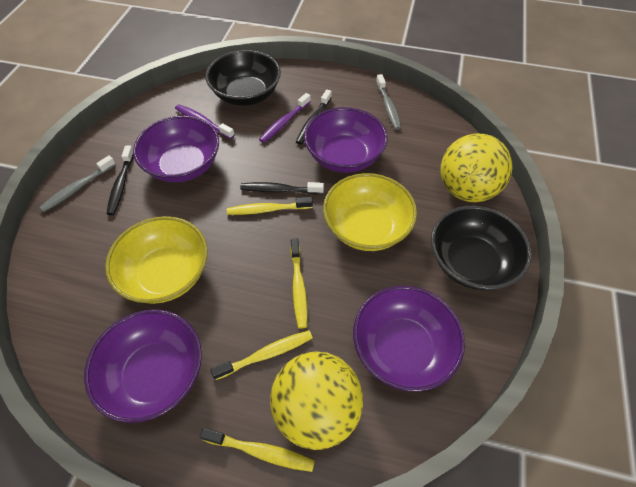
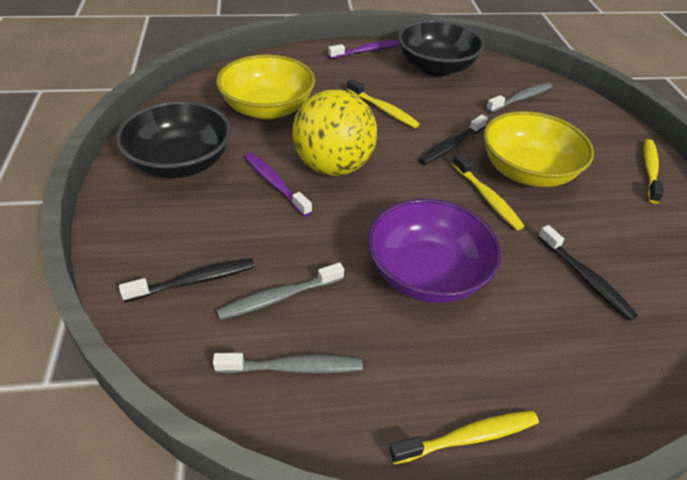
grey toothbrush: [40,155,116,212] [376,74,401,130] = 2 -> [213,353,363,374] [216,262,344,320] [486,83,552,113] = 3
purple bowl: [84,309,202,423] [133,116,219,182] [304,107,388,173] [353,286,465,392] = 4 -> [367,199,502,303] = 1
yellow ball: [270,351,363,450] [440,134,513,202] = 2 -> [292,89,377,176] = 1

